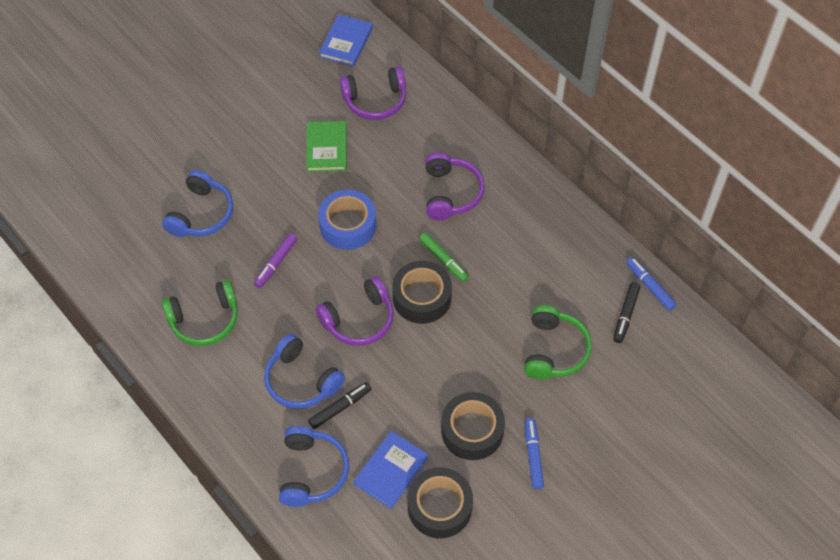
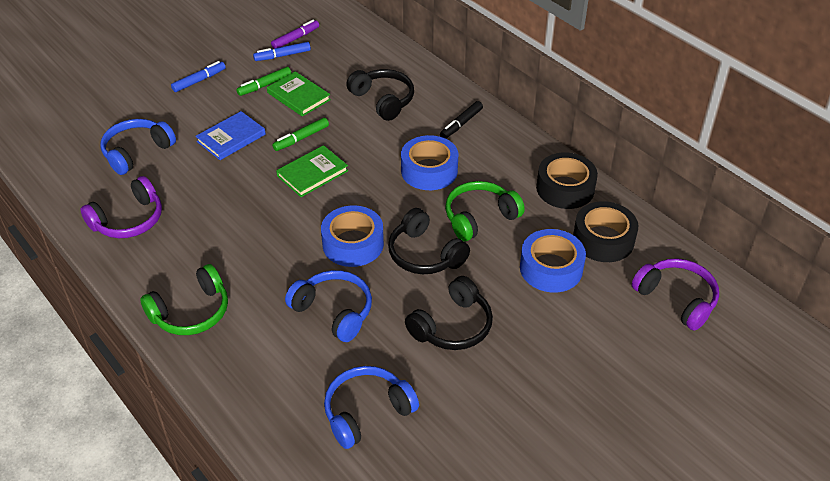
black headphones: none = 0 -> [346,69,414,121] [388,208,470,274] [405,276,493,350] = 3
black marker: [308,382,372,429] [613,282,640,343] = 2 -> [440,101,483,139] = 1
black tape: [392,261,452,324] [408,467,473,538] [441,392,505,460] = 3 -> [536,152,598,209] [573,201,638,262] = 2
blue book: [319,14,373,67] [353,431,428,509] = 2 -> [196,111,266,160] = 1
blue tape: [318,190,376,250] = 1 -> [321,205,384,267] [401,135,458,190] [520,229,586,292] = 3
green book: [306,121,347,172] = 1 -> [267,71,331,117] [276,145,348,197] = 2
green marker: [419,232,469,282] = 1 -> [236,67,291,96] [272,118,329,151] = 2
purple headphones: [315,276,394,346] [340,66,406,120] [425,152,485,220] = 3 -> [81,176,162,238] [632,258,719,331] = 2

